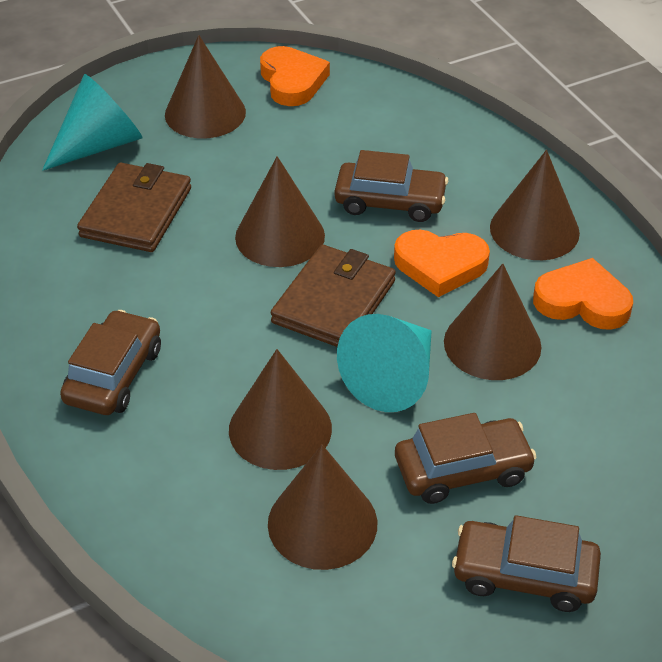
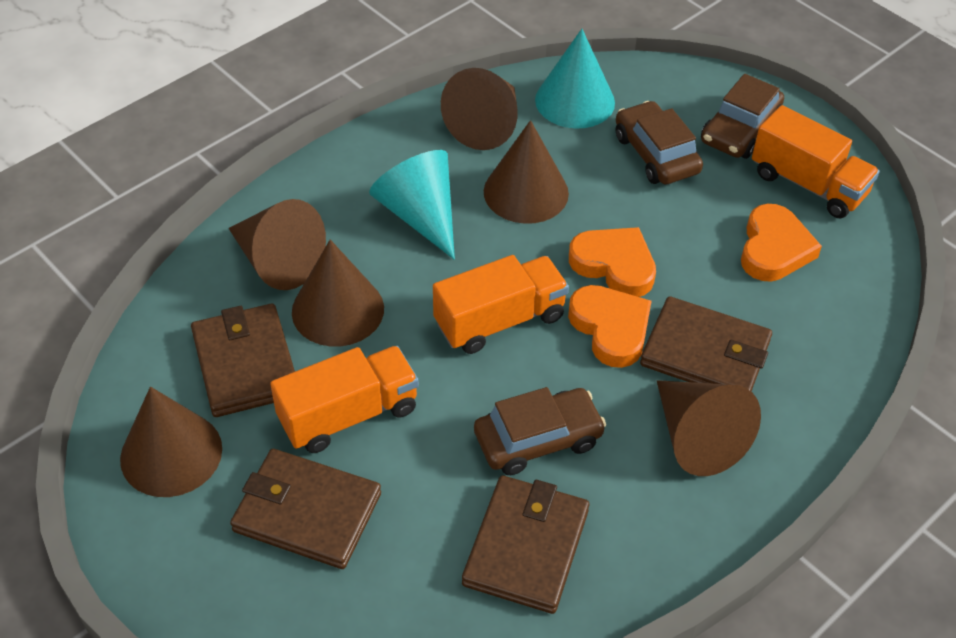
brown car: [60,310,161,415] [334,150,448,222] [395,413,537,504] [452,515,601,612] = 4 -> [474,387,606,475] [616,101,703,185] [701,74,784,159] = 3
brown wallet: [77,163,191,252] [271,244,396,347] = 2 -> [191,303,295,417] [230,449,381,569] [462,476,589,614] [640,296,772,392] = 4
orange truck: none = 0 -> [270,346,419,453] [433,255,569,354] [752,105,880,218] = 3

